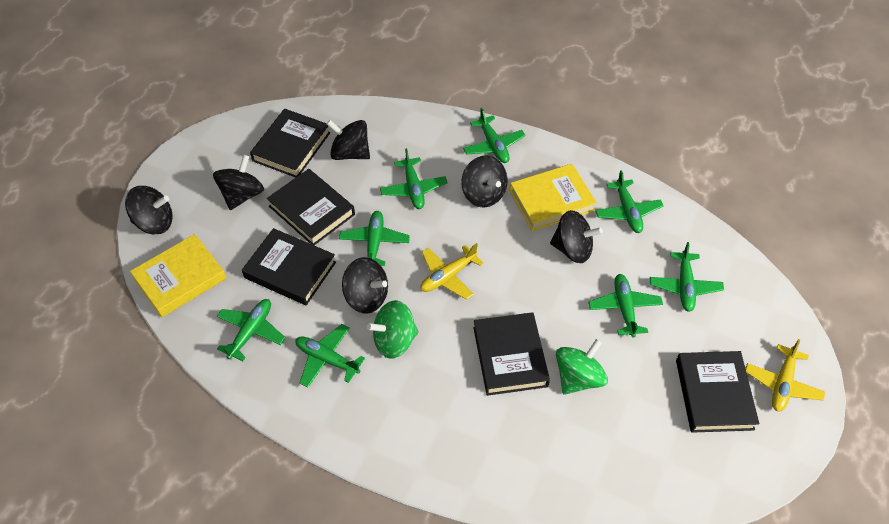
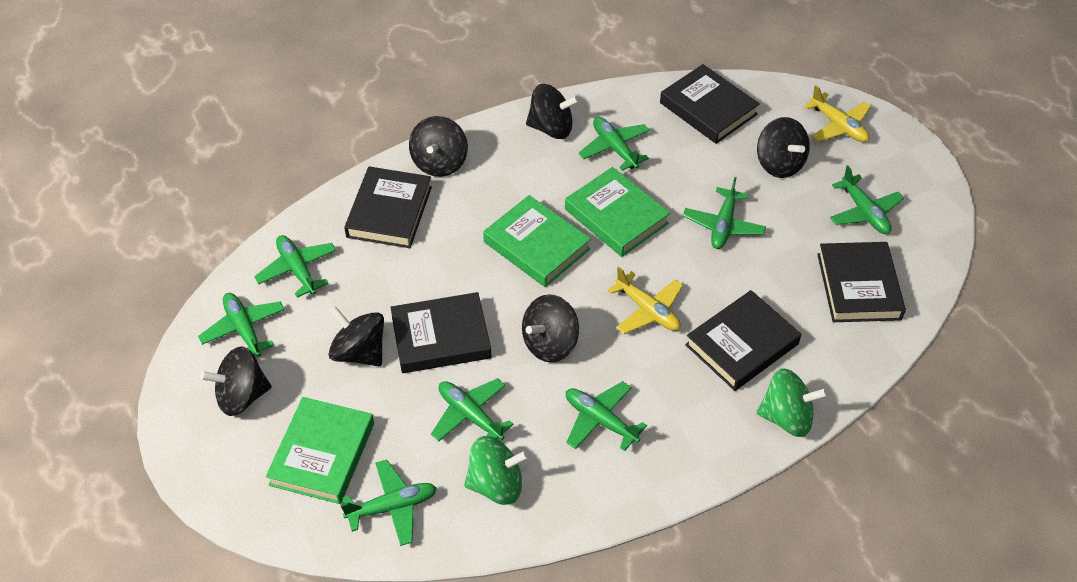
green book: none = 0 -> [266,397,374,504] [483,195,591,287] [565,167,670,257] = 3
yellow book: [130,234,227,317] [510,164,597,231] = 2 -> none = 0

